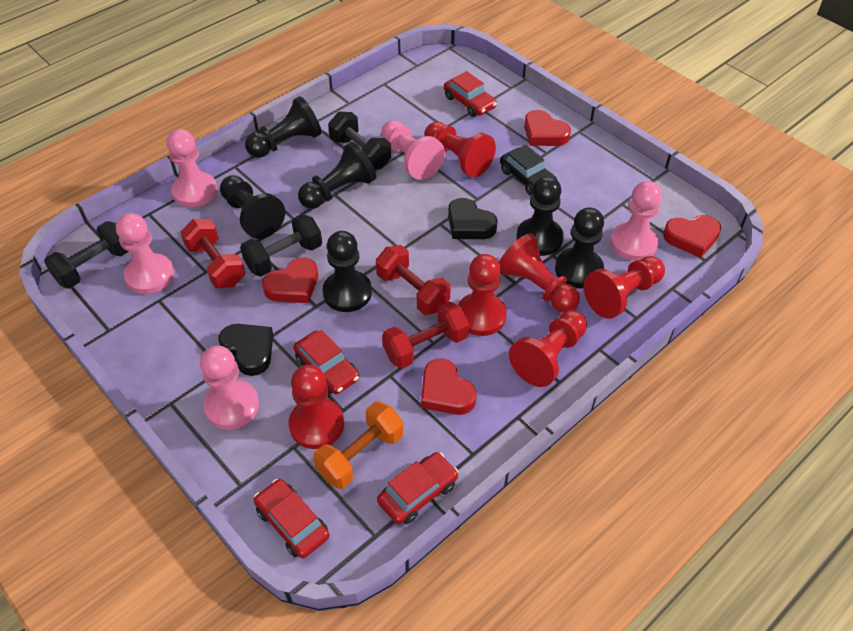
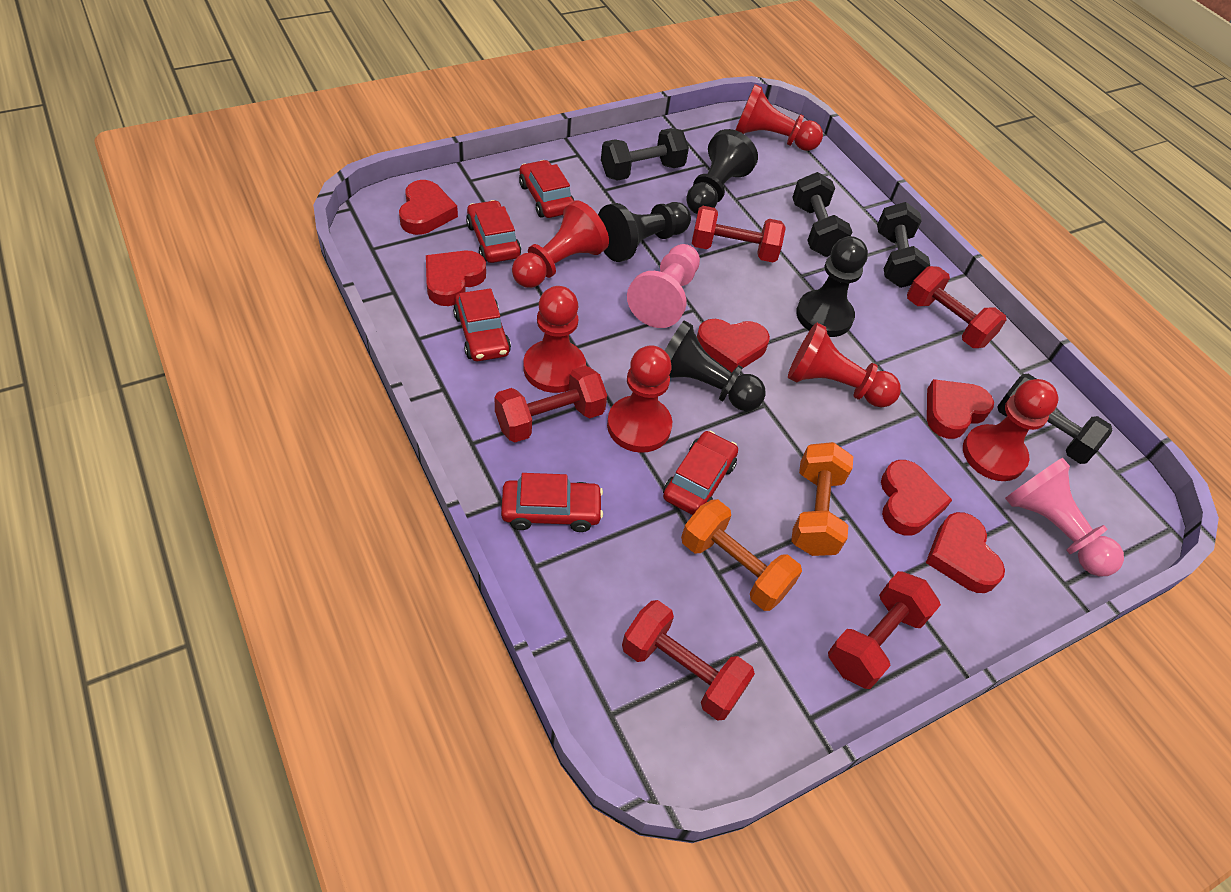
black car: [500,145,558,196] = 1 -> none = 0
black dumbbell: [44,221,129,289] [240,214,322,276] [328,111,391,169] = 3 -> [601,128,689,181] [792,172,852,257] [877,202,930,288] [997,374,1112,464] = 4
black heart: [218,324,273,376] [448,198,498,239] = 2 -> none = 0
black pawn: [220,175,285,239] [245,96,321,158] [298,142,376,209] [322,231,372,312] [516,176,564,256] [555,207,604,288] = 6 -> [598,202,691,262] [665,320,766,411] [686,129,758,214] [796,236,868,337] = 4
orange dumbbell: [313,401,404,489] = 1 -> [681,499,802,611] [791,442,853,556] = 2
pink pawn: [116,213,174,294] [167,129,217,207] [200,346,259,430] [381,120,445,180] [610,181,662,261] = 5 -> [627,244,700,328] [1005,458,1124,577] = 2
red car: [254,479,329,558] [293,330,359,394] [377,452,458,524] [444,71,497,117] = 4 -> [453,288,511,361] [466,200,521,263] [501,473,603,532] [519,160,575,218] [663,431,738,515] = 5
red dumbbell: [180,219,246,288] [376,245,451,315] [382,301,469,369] = 3 -> [495,366,607,442] [622,600,755,721] [692,206,786,263] [828,571,941,689] [907,266,1007,348] = 5
red heart: [262,258,318,303] [421,358,477,415] [524,110,571,146] [663,215,721,258] = 4 -> [399,180,458,235] [426,250,486,306] [697,319,770,372] [881,460,952,536] [926,512,1005,593] [927,379,994,439] = 6

